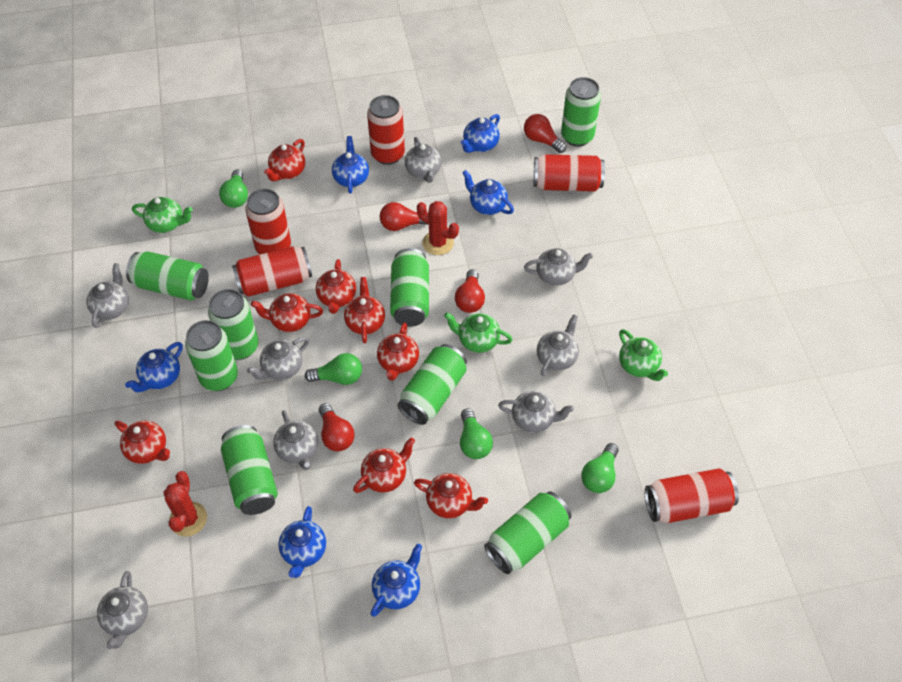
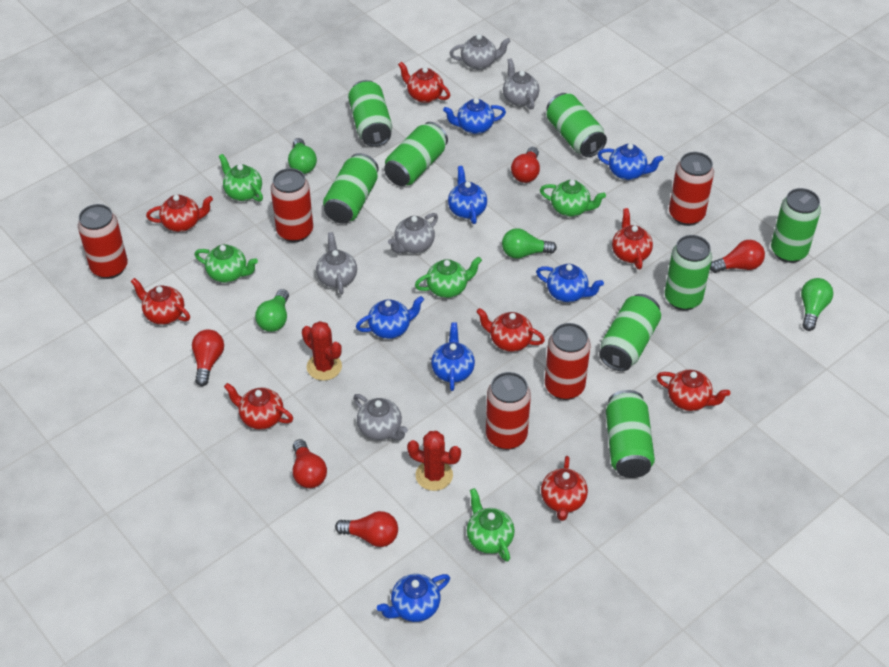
blue teapot: [125,342,183,392] [278,506,326,578] [332,136,369,194] [371,544,422,617] [461,114,500,153] [462,170,514,215] = 6 -> [356,296,424,339] [377,574,450,622] [431,322,475,391] [443,98,506,134] [448,166,487,224] [536,264,604,302] [598,143,663,180] = 7
green teapot: [132,197,193,233] [444,312,512,353] [619,329,668,381] = 3 -> [194,244,258,283] [219,154,263,202] [415,257,482,298] [467,488,515,562] [540,180,606,217] = 5
grey teapot: [86,263,129,328] [97,571,148,649] [247,337,309,380] [273,410,318,470] [405,137,442,183] [498,391,574,433] [524,248,593,286] [537,314,579,376] = 8 -> [316,232,357,294] [353,394,408,440] [388,213,438,253] [450,34,511,70] [503,58,540,110] = 5
red light bulb: [319,403,355,452] [380,202,428,231] [455,269,485,313] [524,114,566,153] = 4 -> [192,329,224,386] [293,439,327,488] [335,511,398,547] [511,147,540,183] [710,240,765,273] = 5

